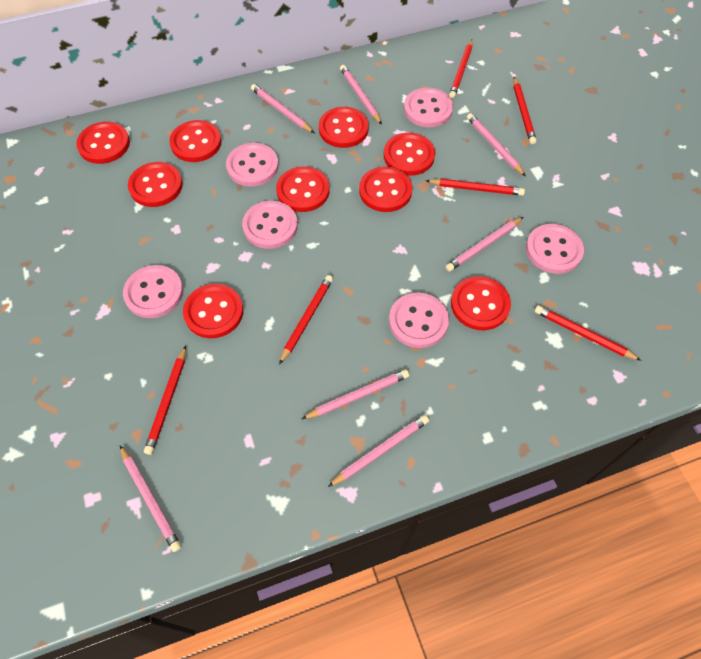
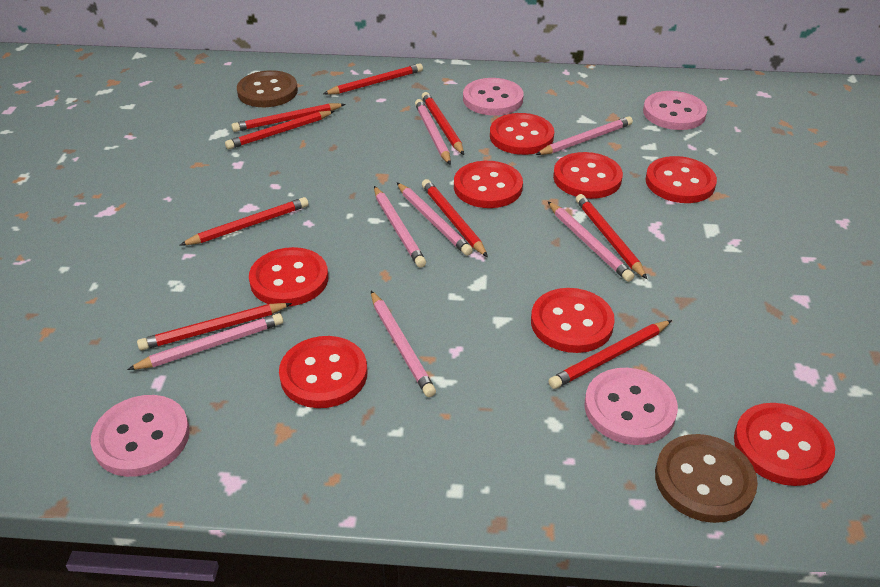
brown button: none = 0 -> [237,70,298,107] [655,434,758,523] = 2
pink button: [123,265,183,318] [226,143,279,187] [242,201,298,249] [389,293,449,348] [404,88,453,127] [526,224,584,274] = 6 -> [91,395,190,477] [463,78,524,116] [584,368,678,445] [643,91,707,130] = 4
red button: [76,122,130,164] [128,162,183,207] [169,120,222,162] [183,284,243,338] [276,166,330,212] [319,107,369,148] [359,167,412,212] [384,133,435,176] [451,276,511,330] = 9 -> [249,247,328,306] [279,336,367,408] [454,161,523,208] [490,113,554,155] [531,288,615,353] [553,152,623,199] [645,156,717,203] [734,403,835,486] = 8
red pencil: [144,346,186,455] [279,275,333,365] [425,178,525,196] [449,39,473,99] [513,77,537,144] [534,305,642,361] = 6 -> [137,303,292,350] [180,197,309,245] [225,111,334,149] [232,103,345,132] [323,63,423,95] [421,92,464,155] [422,179,488,257] [549,320,672,389] [576,194,647,279] = 9

